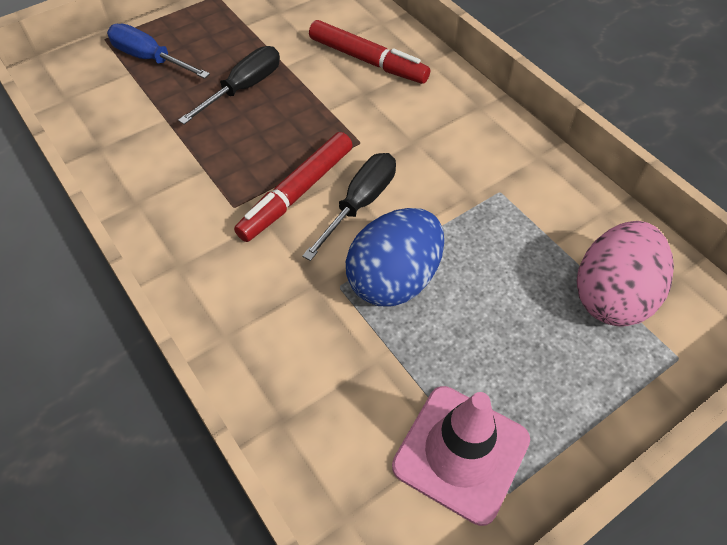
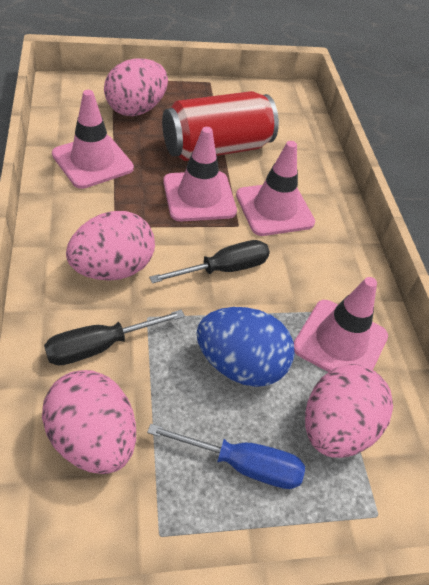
pink egg: [577,221,674,327] = 1 -> [42,370,136,474] [66,211,155,281] [104,59,168,116] [305,364,393,458] = 4
pink traffic cone: [392,386,530,526] = 1 -> [52,90,134,189] [163,127,237,222] [236,141,315,236] [294,277,388,372] = 4
red can: none = 0 -> [162,91,279,161] = 1
red marker: [234,132,353,242] [309,20,430,84] = 2 -> none = 0

